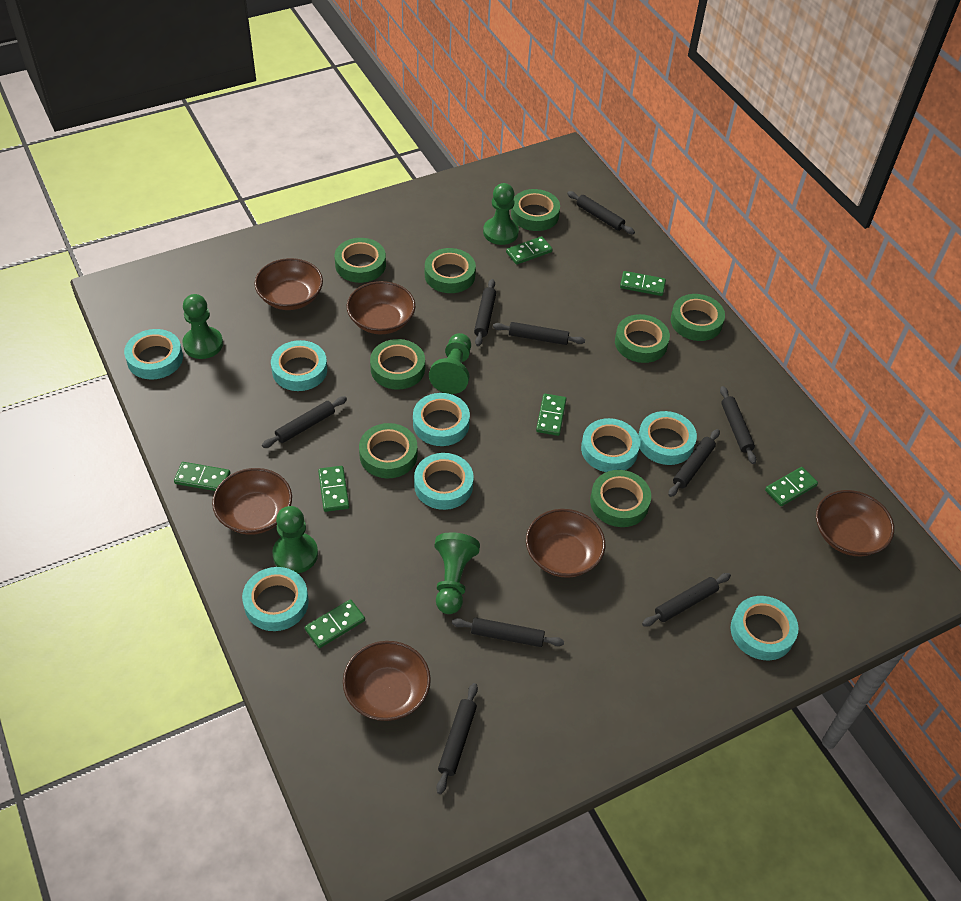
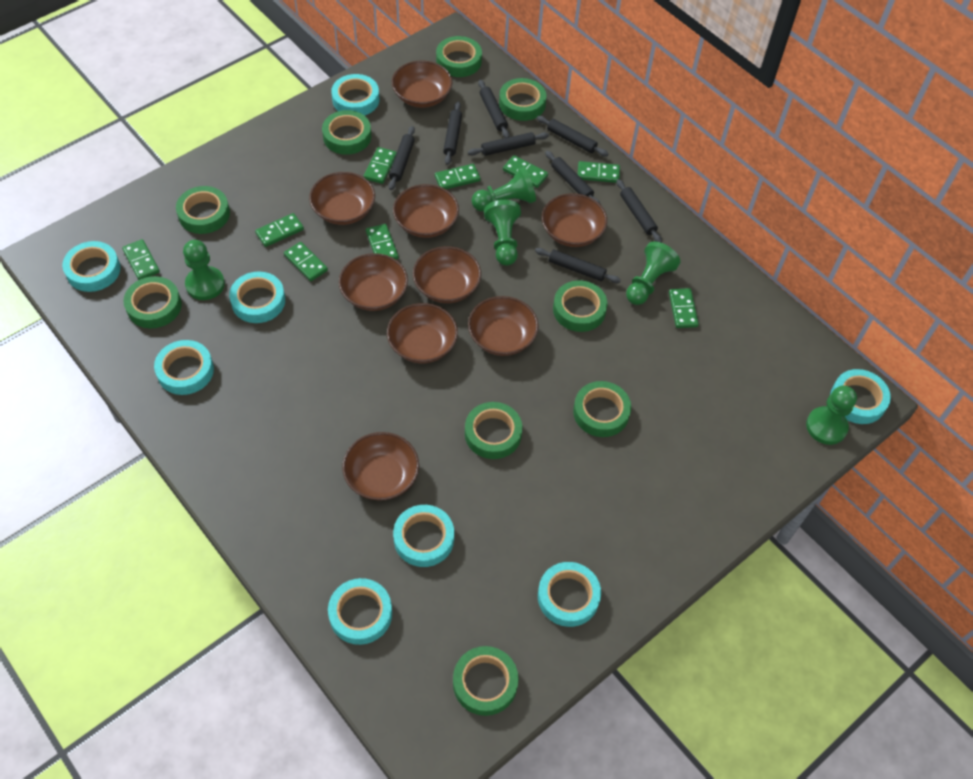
black rolling pin: [262,396,347,448] [436,683,478,794] [452,617,564,647] [474,279,496,346] [493,322,585,345] [567,191,635,234] [642,573,731,627] [668,429,720,497] [720,386,756,464] = 9 -> [389,126,415,190] [443,102,462,165] [468,132,549,156] [478,80,510,138] [535,248,621,283] [537,116,608,156] [545,151,601,205] [617,179,662,243] = 8
brown bowl: [212,468,292,535] [254,258,323,310] [343,641,431,721] [347,281,415,334] [526,509,605,578] [816,490,894,556] = 6 -> [309,172,375,225] [339,253,408,311] [342,432,419,501] [387,303,458,363] [392,60,452,108] [393,184,459,238] [413,246,481,303] [468,296,539,356] [542,193,607,247] = 9
green domino: [174,462,230,491] [305,599,365,648] [318,466,349,512] [506,236,553,265] [536,394,566,436] [620,271,666,296] [765,467,818,506] = 7 -> [122,239,160,280] [255,213,304,247] [284,242,328,281] [364,147,397,184] [366,224,399,259] [435,164,481,189] [503,155,548,188] [578,161,620,183] [669,288,699,328] = 9
green tape: [335,238,386,283] [359,423,417,478] [370,339,425,390] [425,248,476,293] [511,189,560,231] [590,470,651,527] [615,314,670,363] [671,294,725,341] = 8 -> [123,276,182,328] [176,186,230,234] [322,110,371,155] [436,36,482,77] [453,646,519,716] [465,402,522,459] [499,78,547,121] [553,280,608,332] [573,381,631,437] = 9

